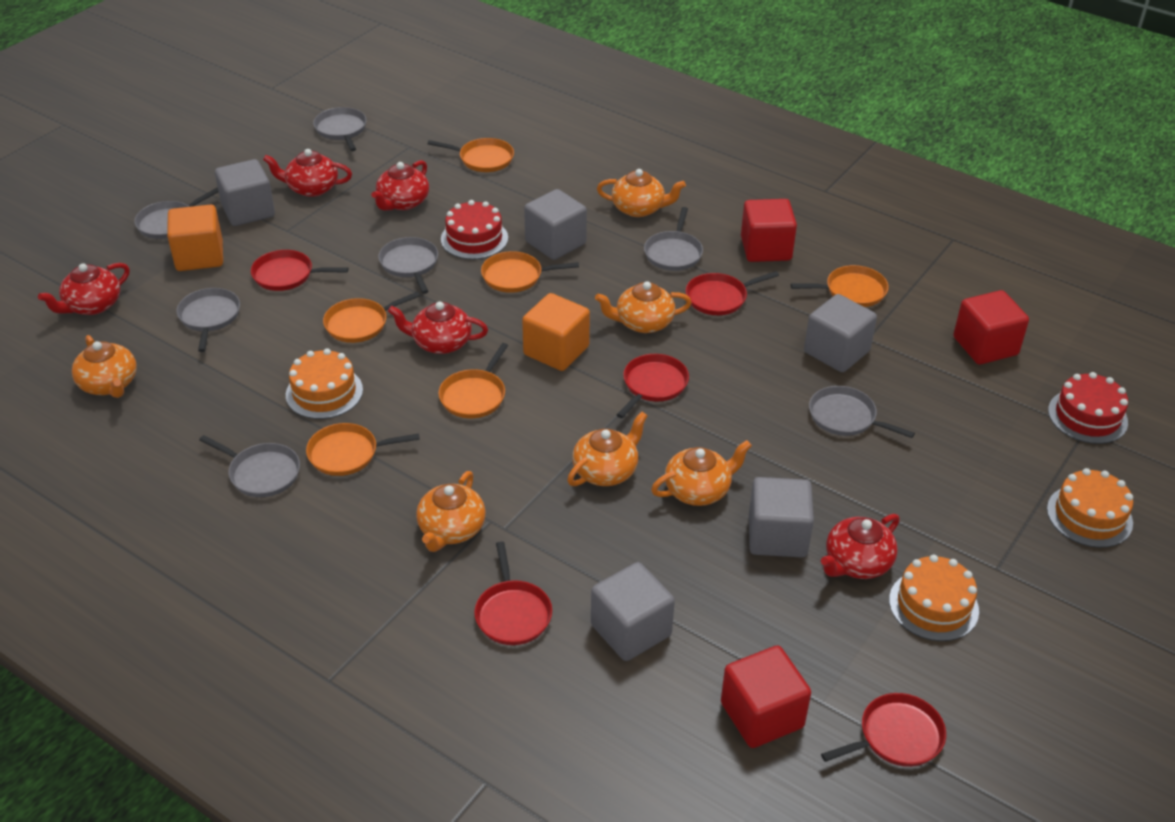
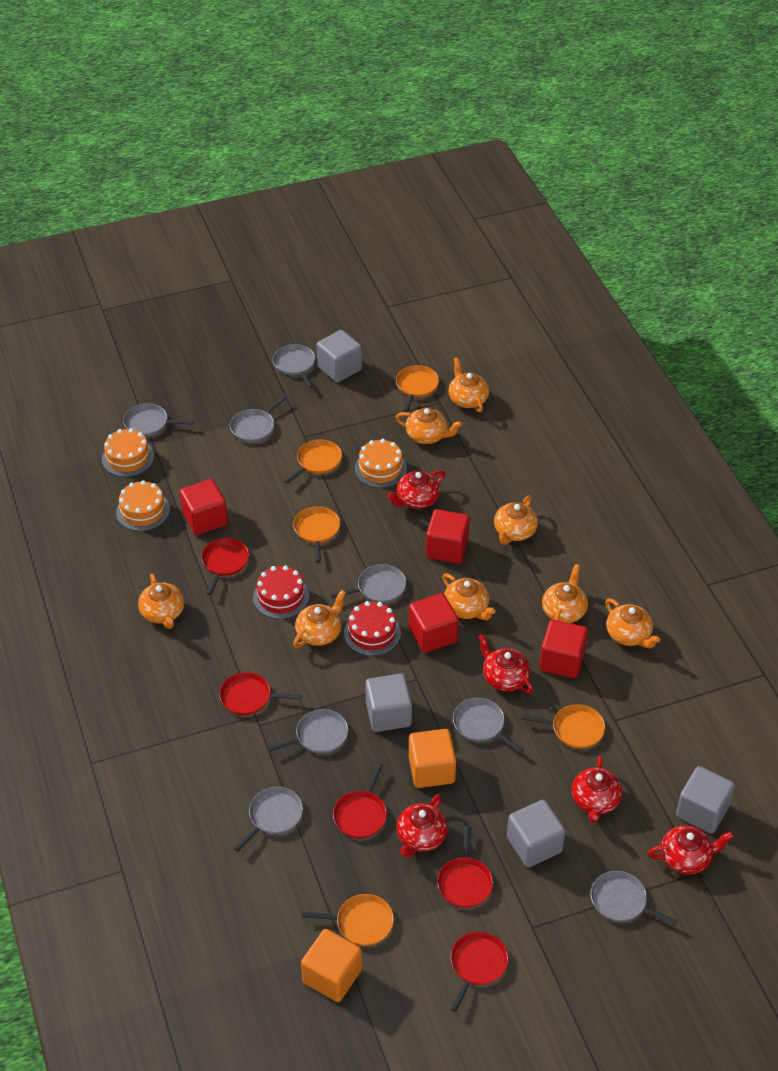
grey cube: [215,159,275,226] [524,189,587,260] [591,562,675,661] [749,477,814,557] [804,294,877,372] = 5 -> [317,330,362,383] [365,674,412,732] [507,800,565,867] [676,766,735,834] = 4
grey pan: [134,188,219,239] [177,288,240,352] [199,435,300,497] [313,107,367,151] [378,237,438,294] [644,207,703,271] [809,386,915,438] = 7 -> [123,403,194,437] [230,395,288,442] [234,787,303,852] [267,709,348,754] [273,344,315,388] [330,564,406,603] [453,698,524,753] [591,871,678,926] = 8
orange pan: [306,423,420,476] [323,291,420,343] [428,138,514,172] [439,343,508,418] [481,251,579,293] [791,265,889,307] = 6 -> [284,439,342,484] [293,506,340,563] [302,894,394,946] [396,365,439,412] [521,704,605,749] = 5
orange teapot: [72,335,137,398] [416,471,486,552] [567,412,648,486] [595,281,692,333] [597,169,686,217] [651,440,752,506] = 6 -> [138,574,184,629] [293,590,346,648] [395,408,462,444] [442,573,495,620] [448,357,489,412] [494,496,538,545] [542,564,588,623] [605,598,660,648] = 8
red cube: [721,646,811,748] [741,199,797,262] [953,290,1029,365] = 3 -> [180,479,228,535] [409,593,459,653] [426,509,470,564] [539,620,588,678] = 4

